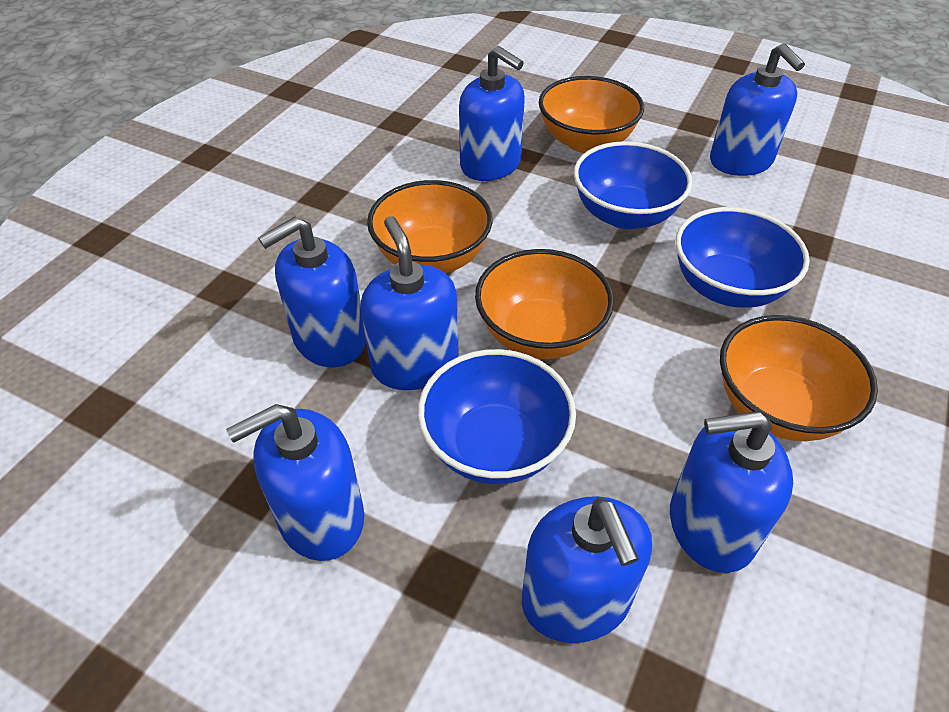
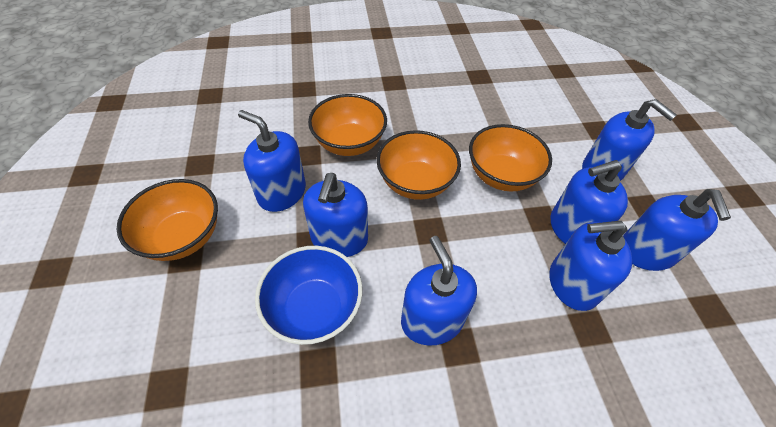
blue bowl: [418,349,576,484] [574,141,692,229] [675,207,810,308] = 3 -> [255,246,363,345] = 1

